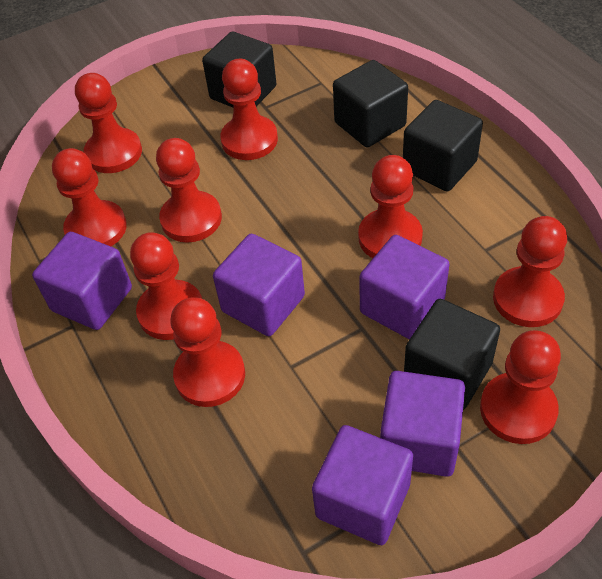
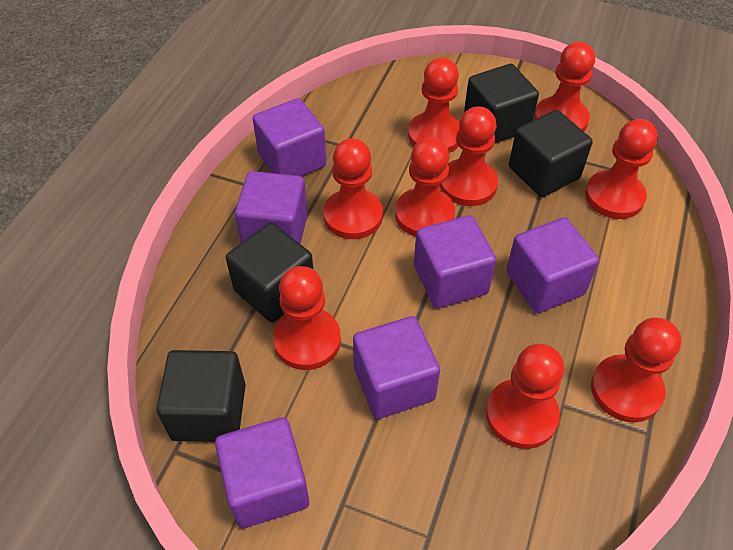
purple cube: [32,232,132,330] [213,233,305,336] [312,425,413,545] [359,235,450,339] [380,371,465,477] = 5 -> [215,417,309,528] [235,171,308,244] [253,98,326,176] [353,316,440,419] [414,215,496,308] [506,217,599,313] = 6

